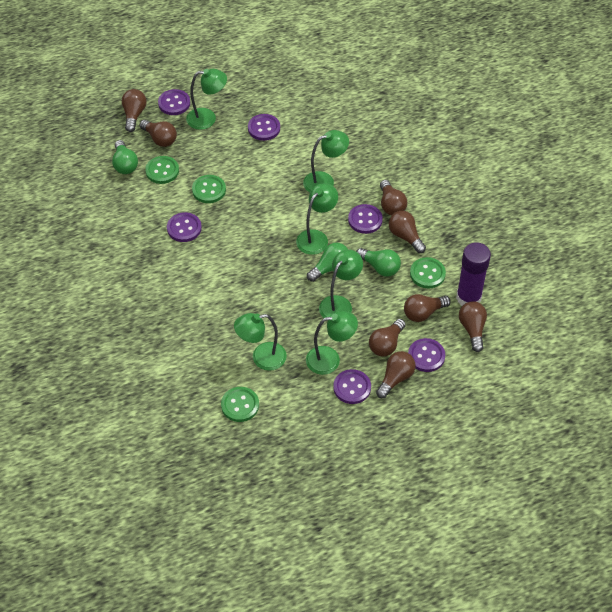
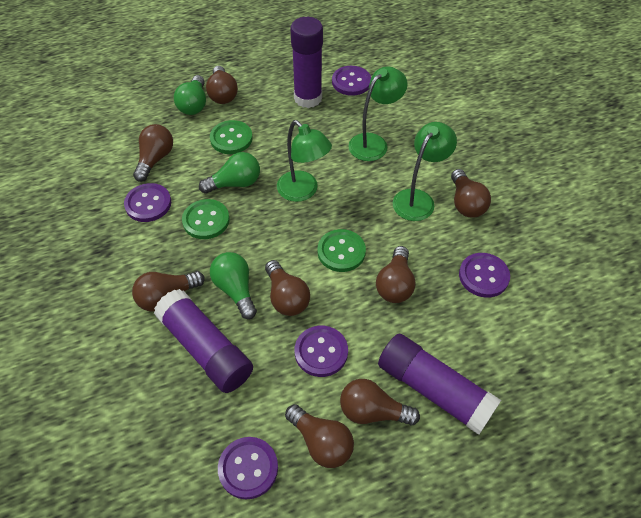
green button: [145,156,179,184] [192,175,226,203] [221,387,259,422] [410,257,446,288] = 4 -> [182,199,230,239] [210,120,253,154] [317,229,366,272] = 3
green lamp: [186,69,227,130] [234,313,287,371] [296,183,338,255] [303,130,349,193] [306,311,358,375] [319,249,363,321] = 6 -> [277,120,332,202] [348,67,408,161] [393,122,457,221] = 3
purple button: [158,89,190,115] [167,212,202,242] [248,114,280,141] [333,369,371,404] [348,204,383,234] [408,338,445,372] = 6 -> [124,183,171,222] [218,437,278,499] [295,326,348,377] [332,66,371,96] [459,253,510,298] = 5
purple glue stick: [456,242,491,306] = 1 -> [154,289,253,393] [290,17,323,108] [378,333,501,435] = 3

